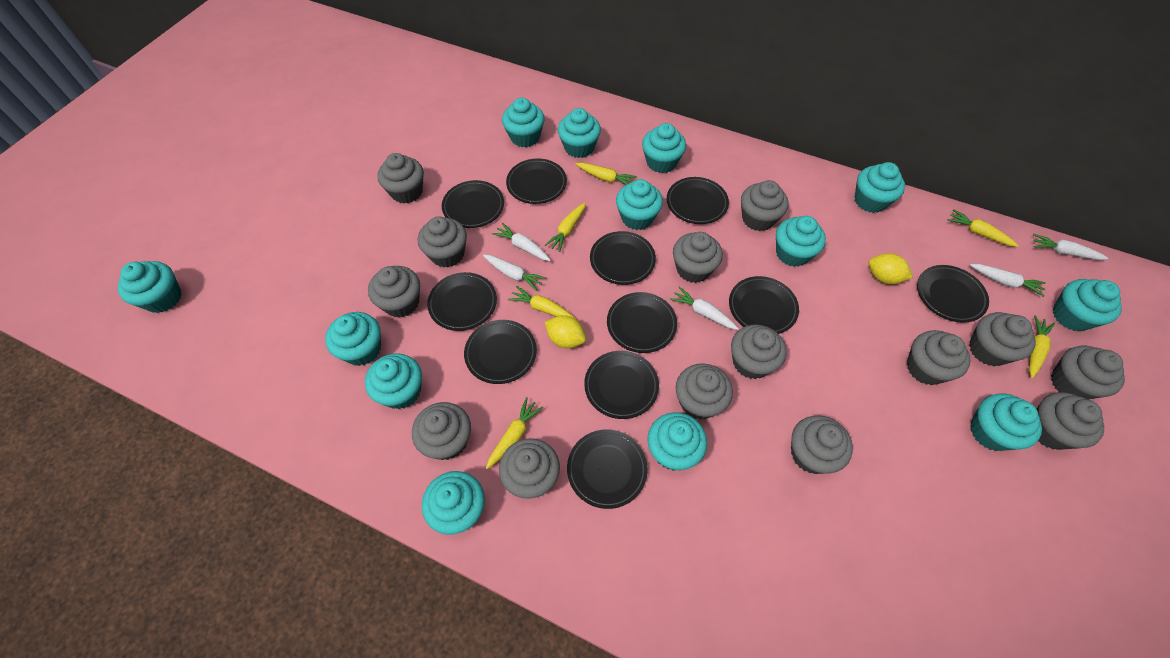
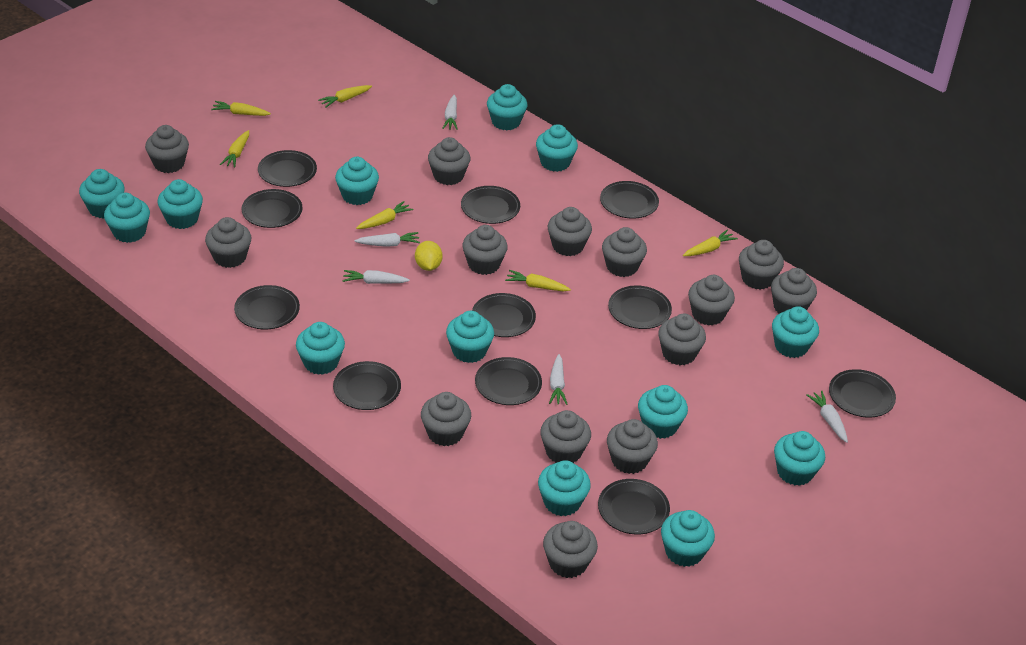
yellow lemon: [545,315,586,348] [868,253,913,284] = 2 -> [415,241,443,271] = 1

